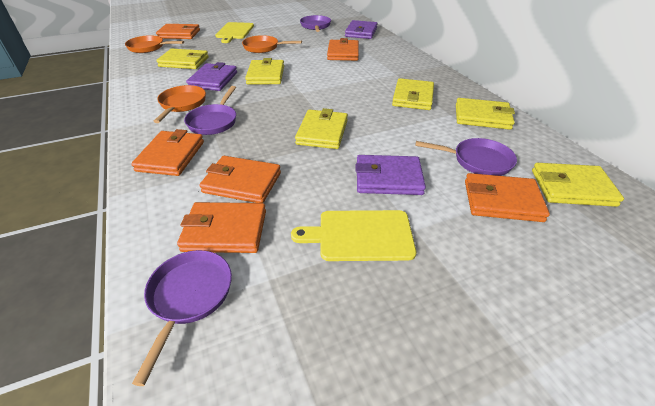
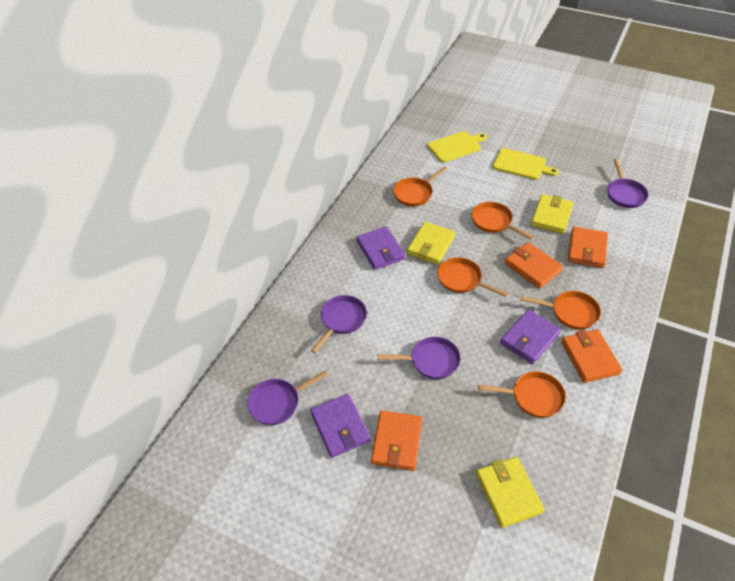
orange pan: [125,35,184,53] [153,85,206,123] [242,35,302,53] = 3 -> [394,167,448,206] [437,257,508,297] [472,202,534,240] [478,371,566,418] [521,291,601,330] = 5
orange wallet: [131,129,204,176] [156,24,200,39] [177,202,266,253] [199,156,281,203] [327,38,359,61] [465,173,550,222] = 6 -> [371,411,422,471] [505,242,563,289] [561,329,622,383] [568,226,608,268] = 4
yellow wallet: [156,48,209,69] [245,58,284,84] [295,108,348,149] [392,78,434,110] [456,98,515,130] [532,163,624,207] = 6 -> [407,222,455,265] [476,457,544,528] [531,194,574,234] = 3

